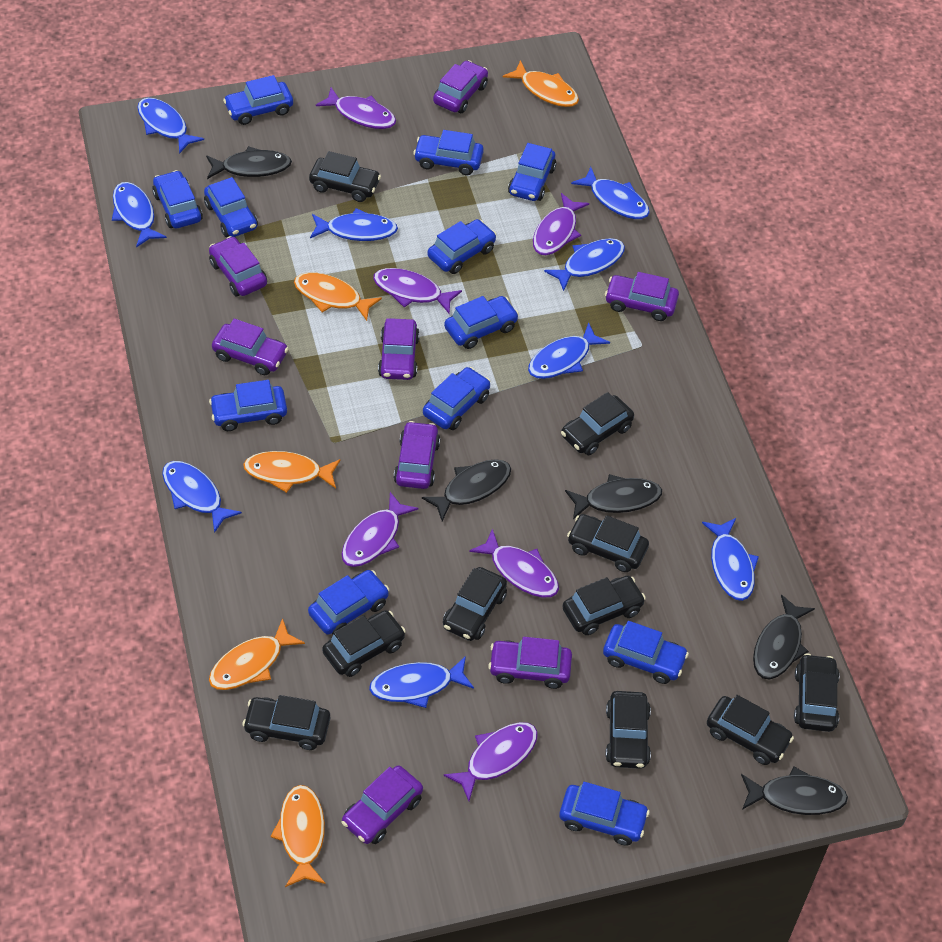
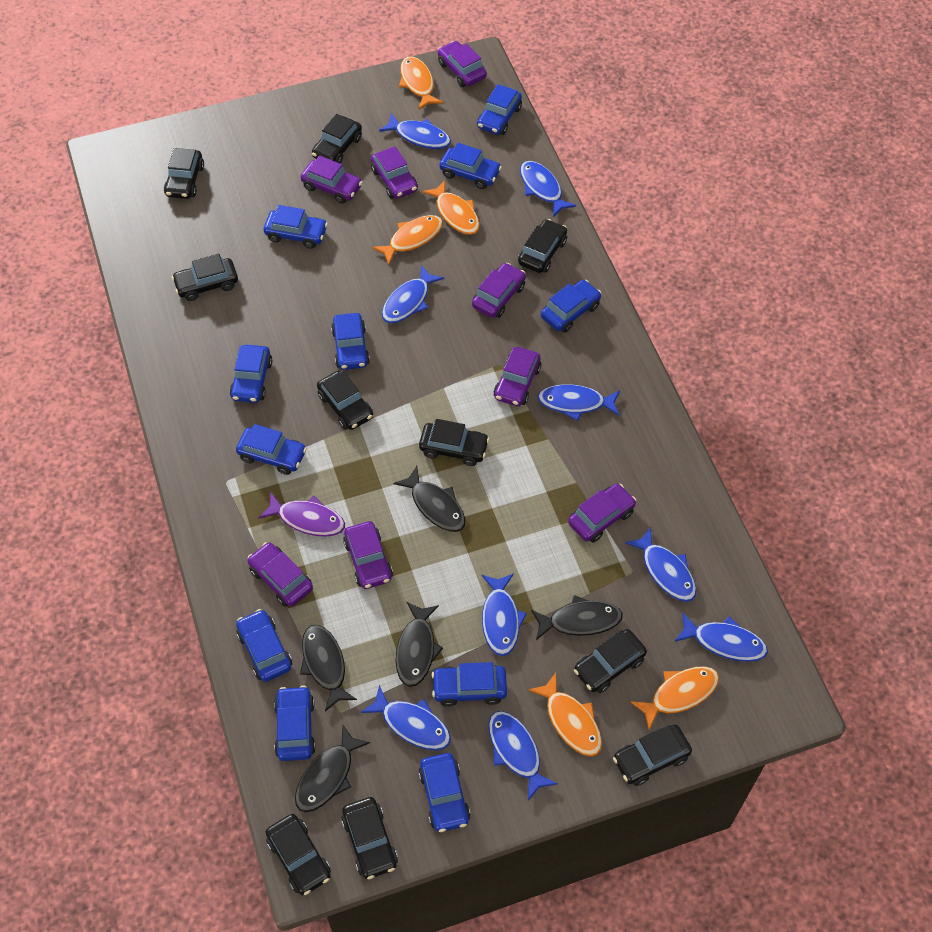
blue car: [152,170,203,229] [204,177,258,237] [209,380,287,431] [223,75,293,125] [308,570,389,635] [413,130,484,175] [423,367,490,430] [428,219,497,274] [444,296,519,349] [508,143,556,201] [559,782,650,846] [603,621,689,684] = 12 -> [230,345,272,403] [236,424,307,475] [236,609,292,682] [264,205,328,249] [274,686,316,761] [331,313,370,370] [418,753,470,832] [432,662,507,707] [439,143,502,189] [477,84,522,135] [541,280,601,332] = 11
purple fish: [316,87,396,129] [342,492,419,567] [373,268,462,314] [444,722,538,801] [469,529,559,598] [533,193,589,255] = 6 -> [258,492,345,537] = 1

